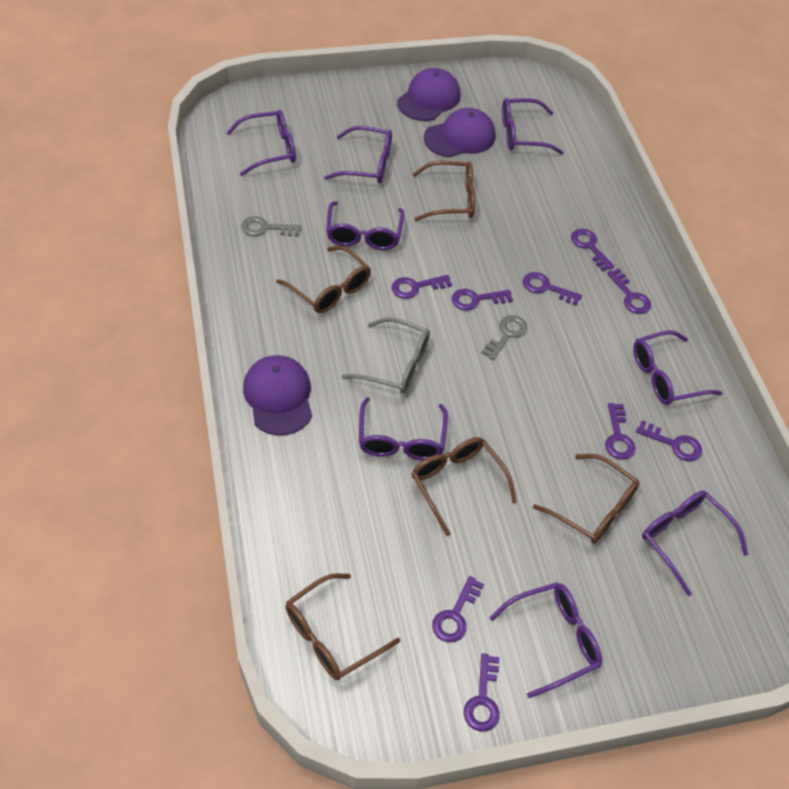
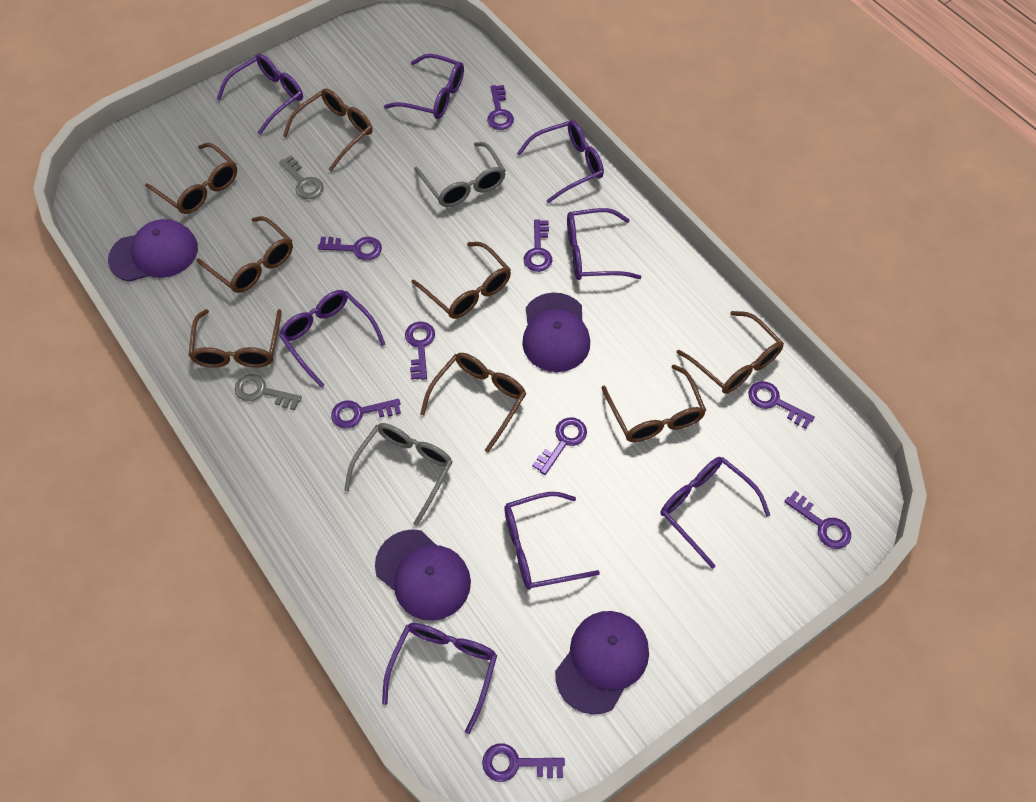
brown glasses: [276,245,371,313] [285,573,400,680] [412,437,517,536] [413,161,475,221] [533,454,640,544] = 5 -> [145,143,237,214] [188,309,282,368] [196,216,293,293] [283,88,373,172] [412,242,511,319] [420,353,526,453] [602,365,706,442] [676,311,784,394] = 8
grey glasses: [341,317,430,394] = 1 -> [344,423,453,526] [414,142,506,207] = 2
purple cap: [243,355,312,436] [397,68,461,121] [424,108,496,157] = 3 -> [108,219,198,282] [375,529,471,621] [522,293,590,372] [555,611,649,715] = 4

